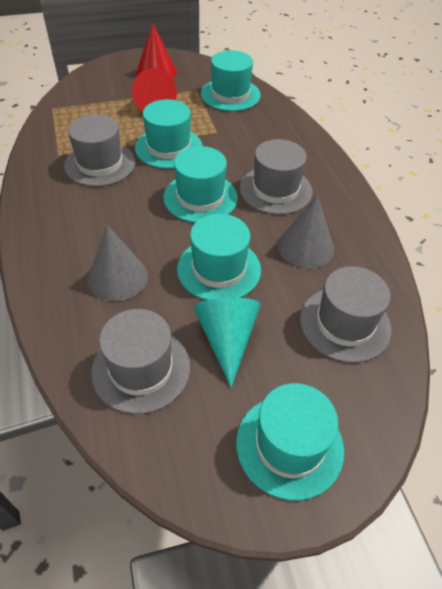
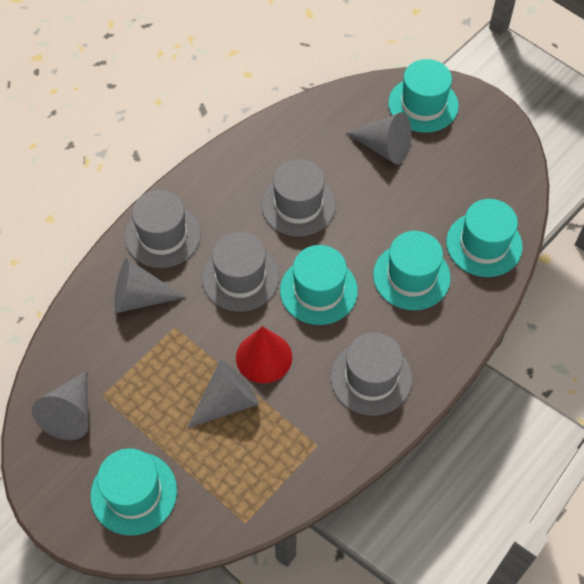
grey cone: [87,225,148,301] [278,195,334,269] = 2 -> [32,371,88,440] [114,258,186,313] [187,360,259,429] [346,112,411,164] = 4
red cone: [132,68,177,112] [136,23,177,78] = 2 -> [236,326,292,383] = 1
turquoise cone: [194,297,261,388] = 1 -> none = 0

